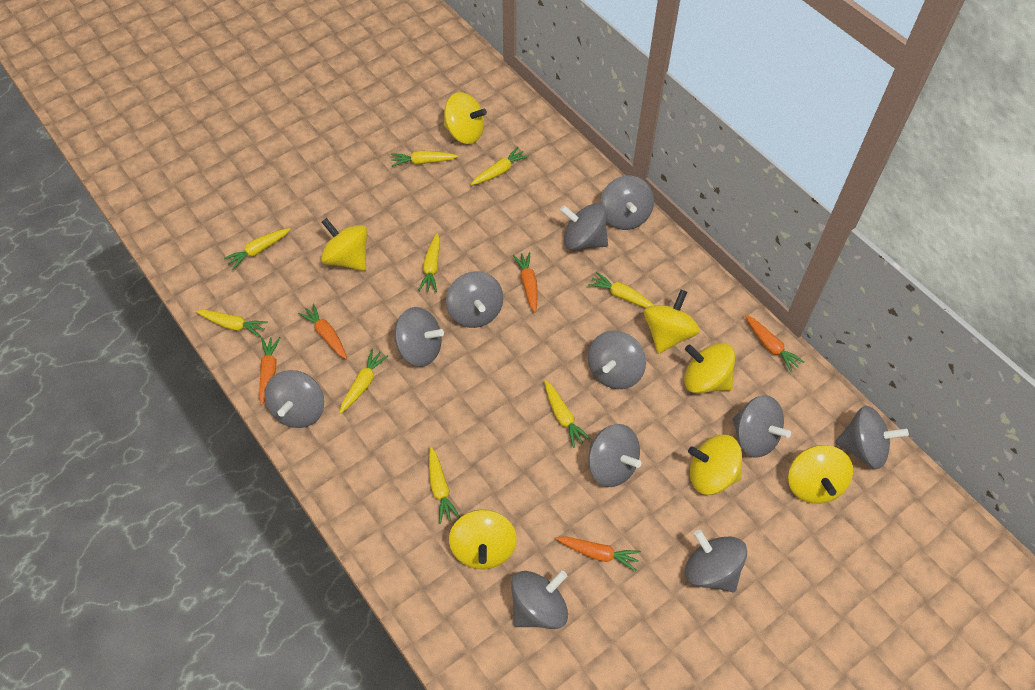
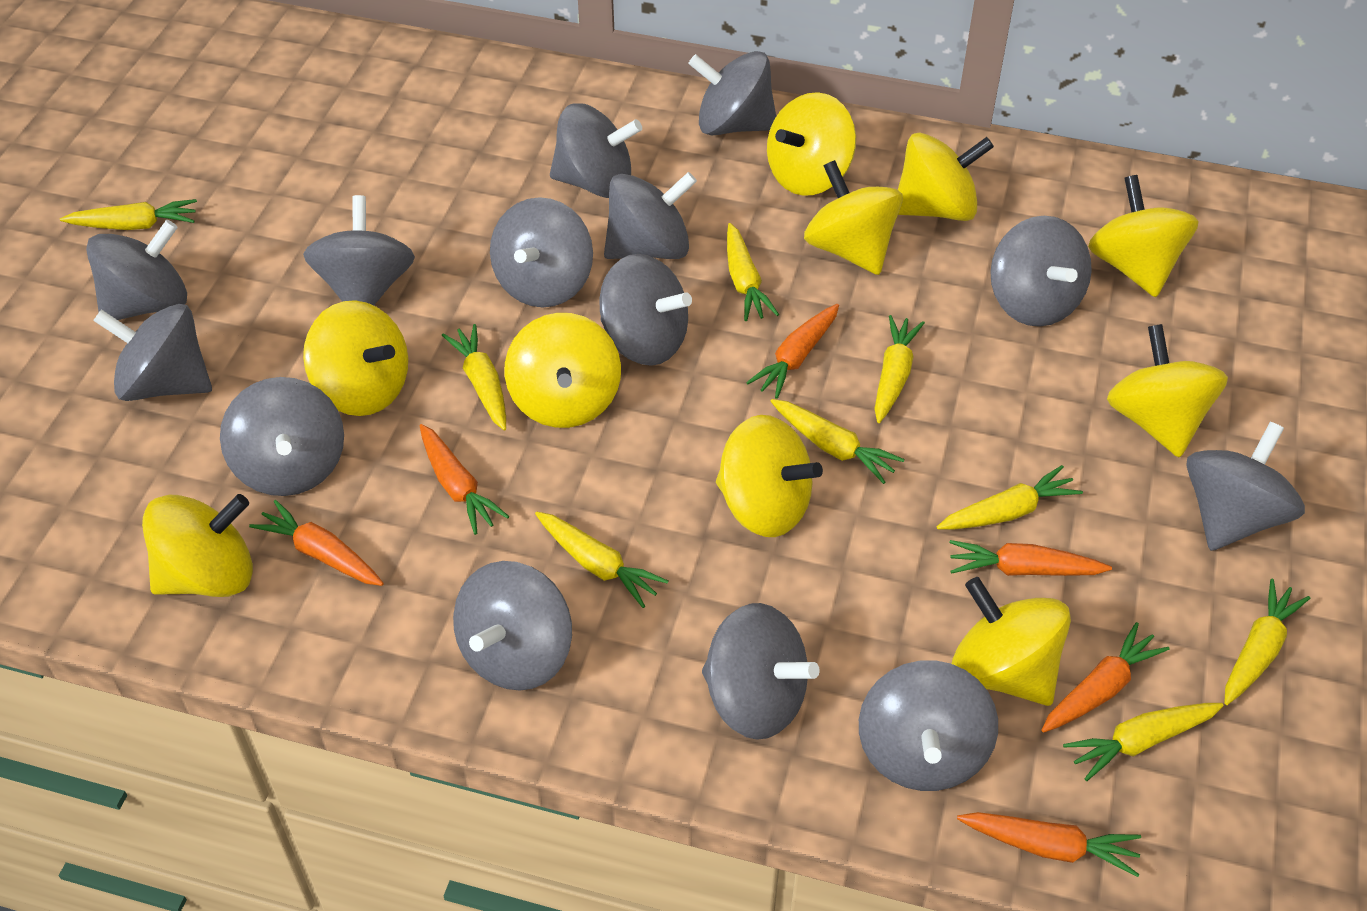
grey spinning top: [265,370,324,428] [394,307,444,367] [446,271,503,328] [511,570,568,629] [560,203,608,250] [588,331,646,389] [588,424,641,487] [600,176,654,230] [685,530,747,593] [732,395,791,458] [835,406,909,469] = 11 -> [86,220,187,320] [93,304,212,401] [220,377,344,496] [303,195,415,305] [453,561,572,691] [490,197,593,308] [550,103,642,198] [599,254,692,366] [604,172,697,259] [688,51,776,136] [702,603,820,740] [859,660,998,791] [990,216,1092,327] [1186,422,1305,551] = 14
orange carrot: [259,337,281,405] [298,303,347,359] [513,252,538,313] [555,536,641,571] [745,315,805,372] = 5 -> [249,500,384,586] [420,424,509,535] [746,304,839,399] [949,540,1112,576] [957,812,1141,877] [1041,622,1170,733] = 6
yellow spinning top: [321,218,367,271] [444,92,487,144] [449,509,517,569] [644,290,700,354] [684,343,735,394] [688,434,742,495] [788,445,853,504] = 7 -> [142,494,253,597] [303,300,408,416] [505,313,621,428] [716,415,823,537] [767,92,856,196] [804,160,903,275] [898,133,994,221] [952,577,1071,706] [1088,175,1199,297] [1107,324,1228,458] = 10

